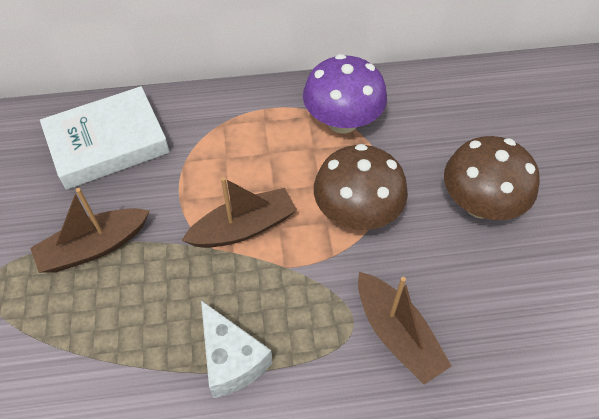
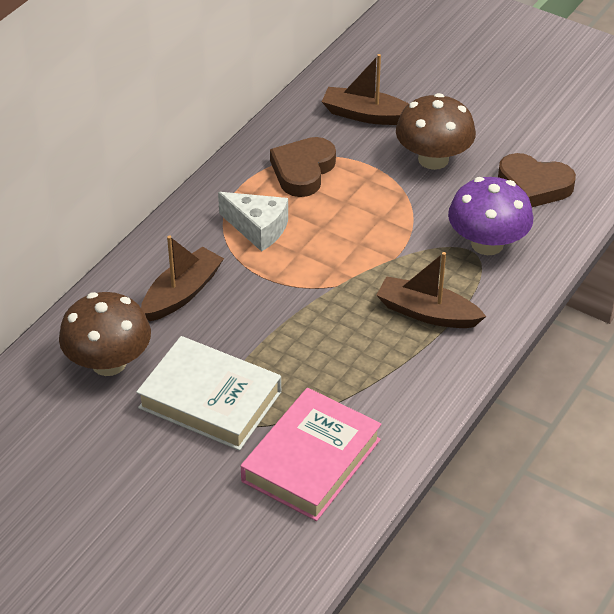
brown heart: none = 0 -> [270,137,336,197] [498,153,576,207] = 2
pink book: none = 0 -> [241,388,381,521] = 1

